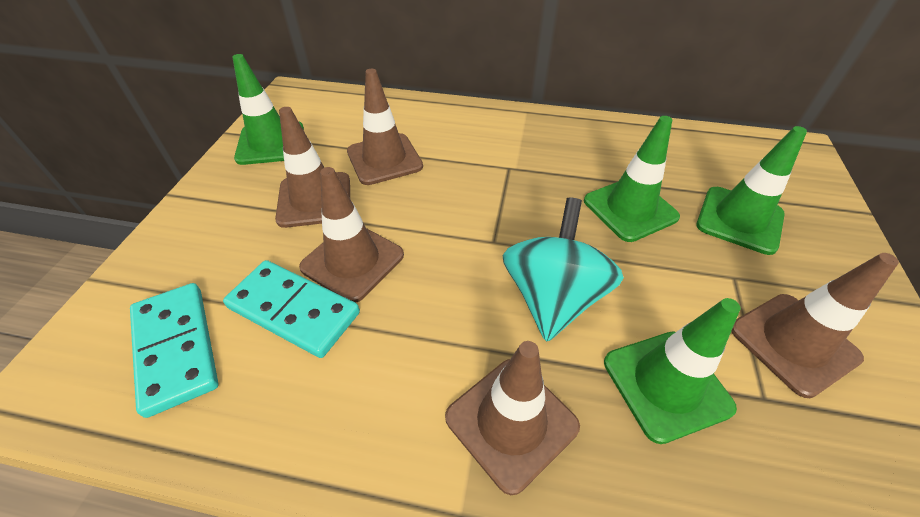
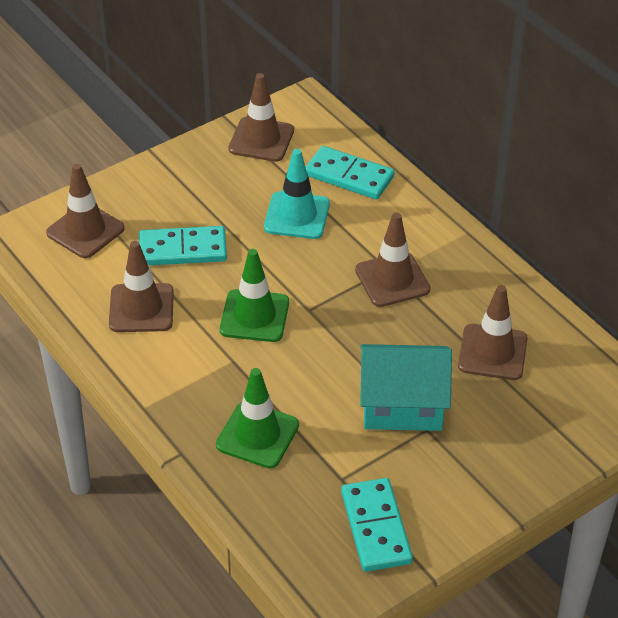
green traffic cone: [232,54,304,165] [584,116,680,242] [604,298,741,444] [697,126,807,255] = 4 -> [216,368,299,468] [220,249,289,342] = 2
turquoise domino: [130,283,218,418] [223,260,360,358] = 2 -> [139,226,227,265] [306,146,395,200] [341,478,413,572] = 3
turquoise house: none = 0 -> [360,344,452,431] = 1
turquoise spinning top: [502,198,624,342] = 1 -> none = 0
turquoise traffic cone: none = 0 -> [264,149,330,239] = 1

